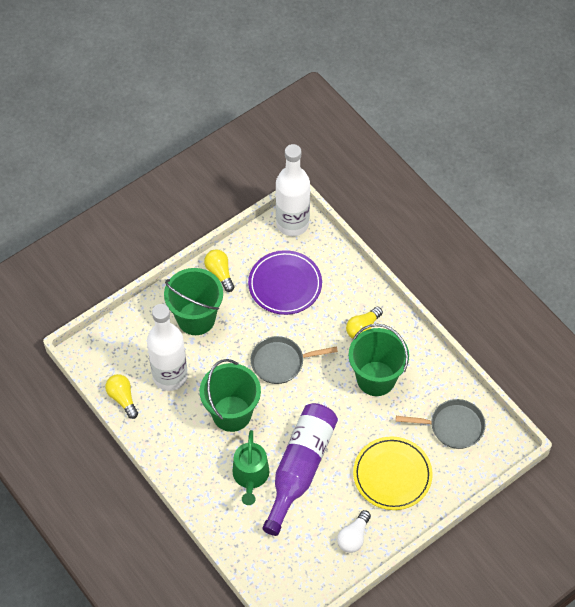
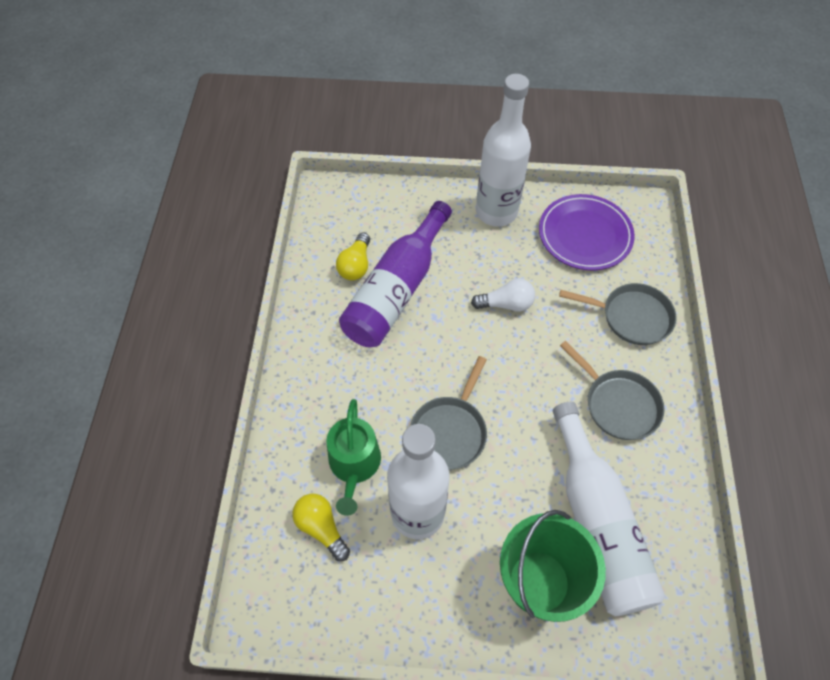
green bucket: [164,268,223,335] [200,359,261,432] [349,324,409,396] = 3 -> [500,510,606,622] = 1
grey pan: [250,336,338,384] [396,399,485,449] = 2 -> [410,356,487,470] [559,283,676,345] [560,341,665,440] = 3
white bottle: [147,304,188,391] [276,144,310,236] = 2 -> [387,424,450,539] [476,74,531,227] [553,402,665,616] = 3
yellow light bulb: [105,374,138,419] [204,249,235,292] [346,307,383,338] = 3 -> [292,494,350,561] [336,233,370,280] = 2
yellow plate: [353,436,433,510] = 1 -> none = 0

